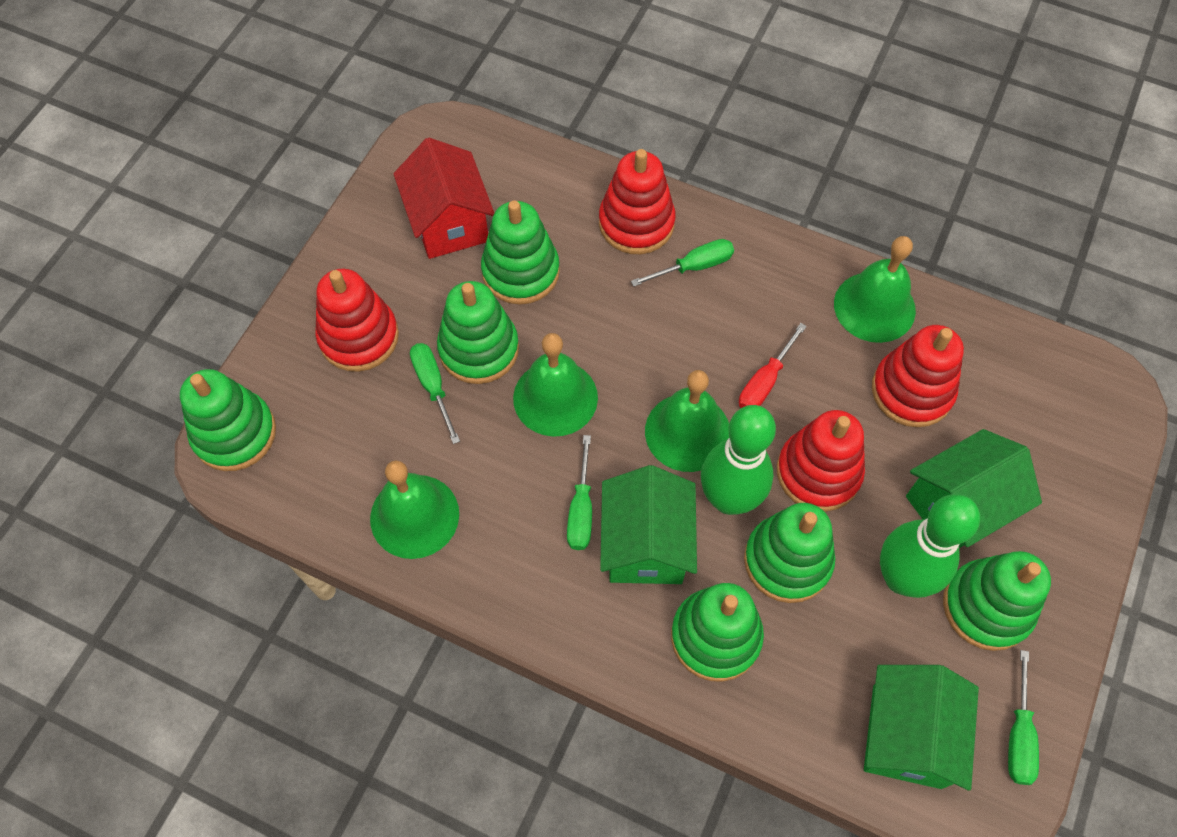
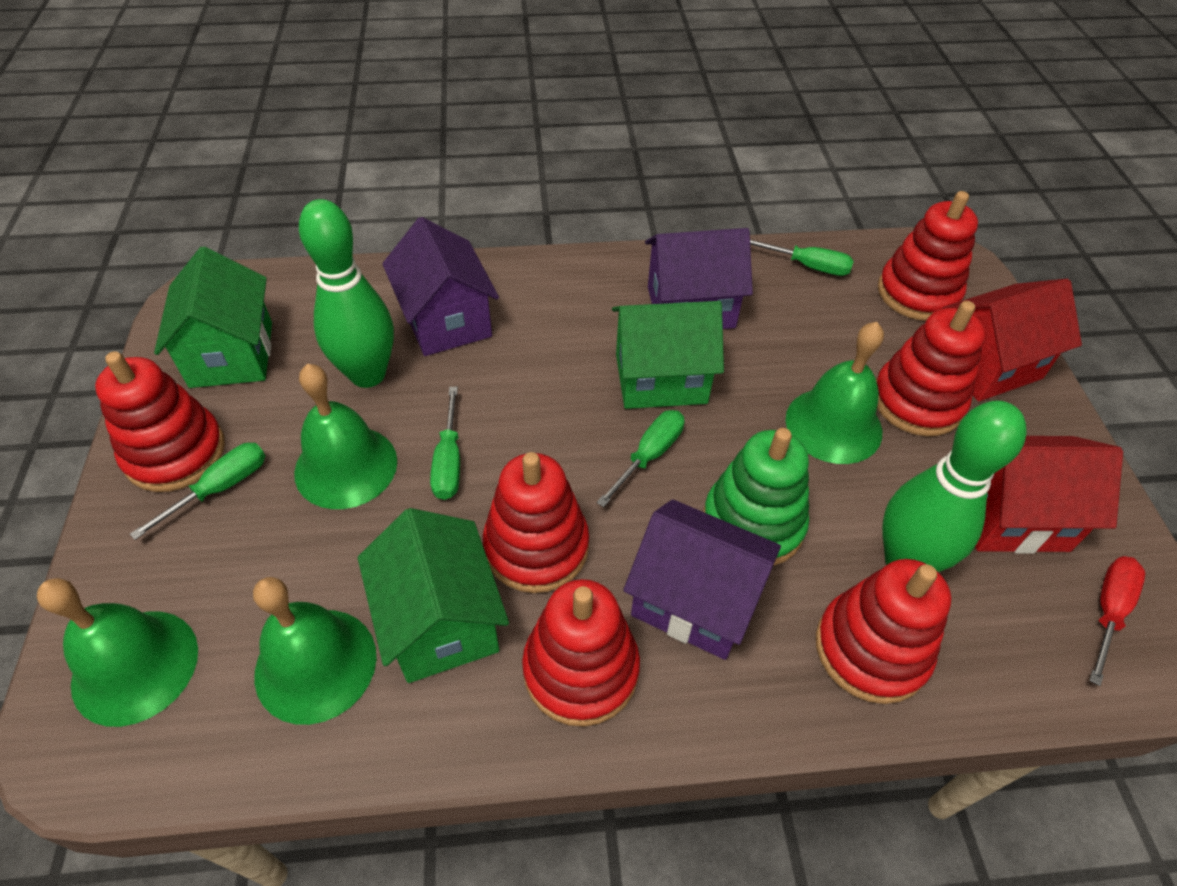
green stacking toy: [180,369,276,471] [437,281,519,384] [481,200,560,305] [671,583,764,682] [744,503,835,603] [943,551,1051,651] = 6 -> [703,428,809,566] = 1
purple house: none = 0 -> [382,217,499,356] [623,499,781,660] [645,228,753,329] = 3
red house: [394,138,494,259] = 1 -> [942,279,1082,401] [975,436,1123,554] = 2
red stacking toy: [315,269,399,372] [599,149,676,254] [777,410,865,512] [872,325,964,427] = 4 -> [95,351,225,492] [483,452,589,593] [522,579,640,727] [816,559,951,704] [876,301,985,436] [878,191,978,321] = 6

